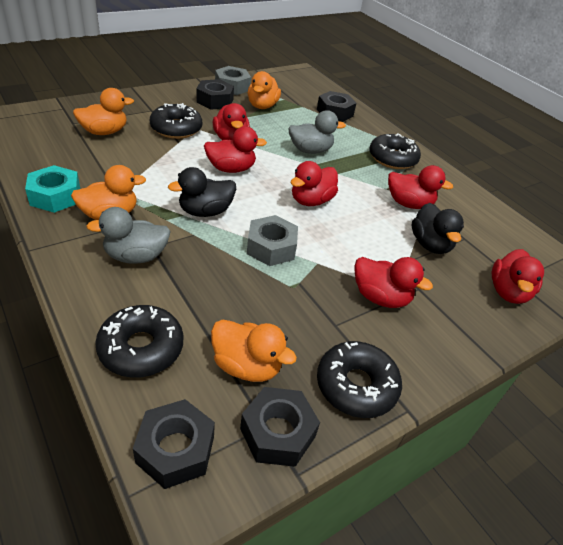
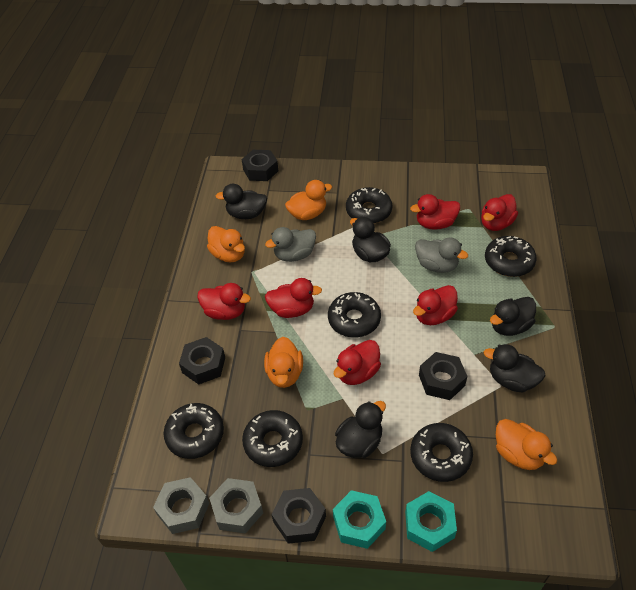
black donut: [95,305,183,378] [150,103,202,139] [317,341,402,418] [369,133,421,169] = 4 -> [163,403,224,459] [242,410,303,467] [328,292,381,337] [346,187,393,223] [410,423,473,482] [485,236,537,277] = 6
black duck: [168,167,236,217] [412,203,464,254] = 2 -> [216,184,267,219] [335,401,386,458] [350,217,391,262] [484,344,545,392] [490,297,536,336] = 5
turquoise nut: [25,165,80,213] = 1 -> [333,490,386,549] [405,491,457,552] = 2

